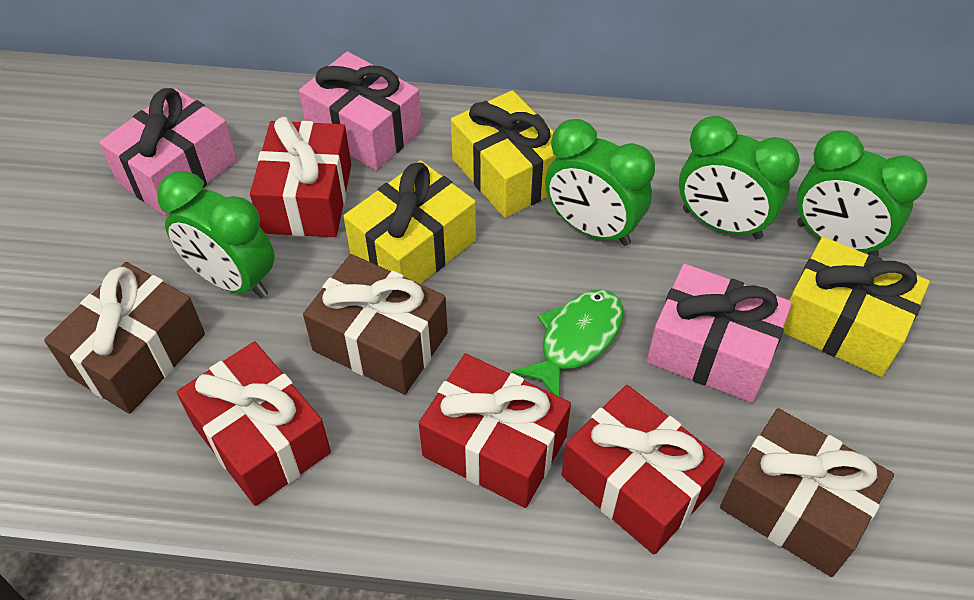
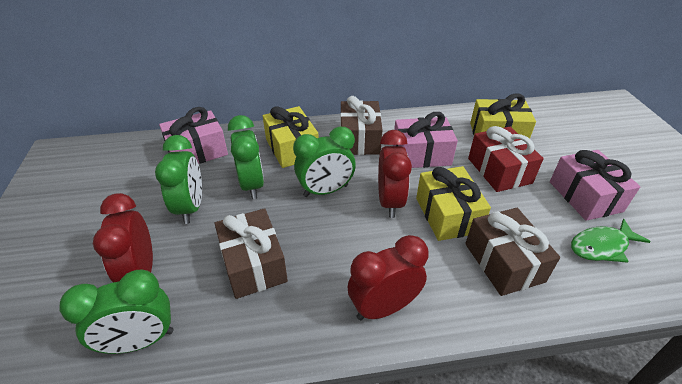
red clock: none = 0 -> [93,193,153,283] [348,235,429,320] [378,130,412,218] = 3
red gift: [177,342,331,506] [250,117,351,237] [419,354,571,508] [561,385,725,555] = 4 -> [468,126,544,192] = 1

